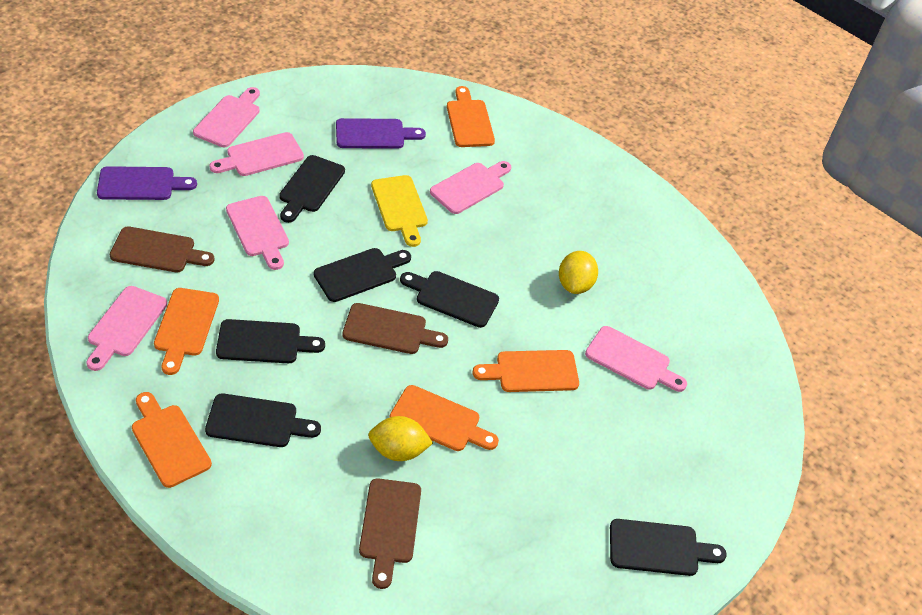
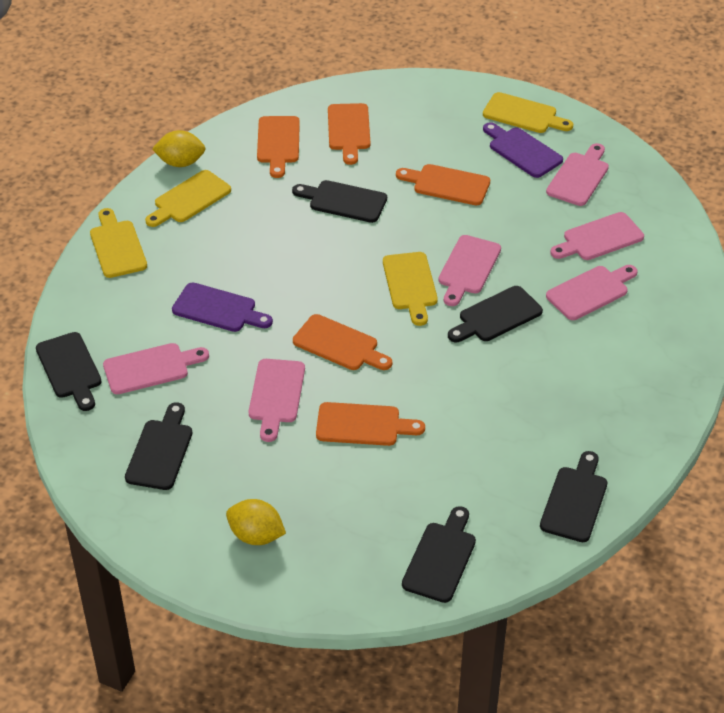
brown cutting board: [110,226,214,273] [342,303,448,354] [359,478,421,589] = 3 -> none = 0
yellow cutting board: [371,175,428,247] = 1 -> [90,208,147,278] [145,170,231,227] [383,252,438,326] [483,92,573,133] = 4

